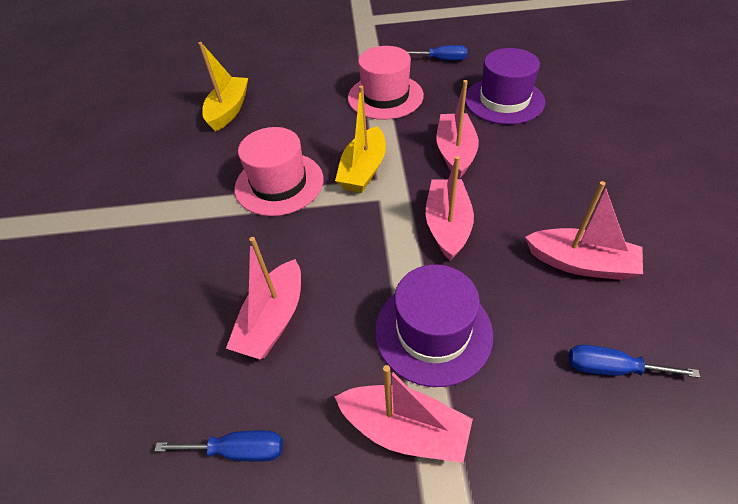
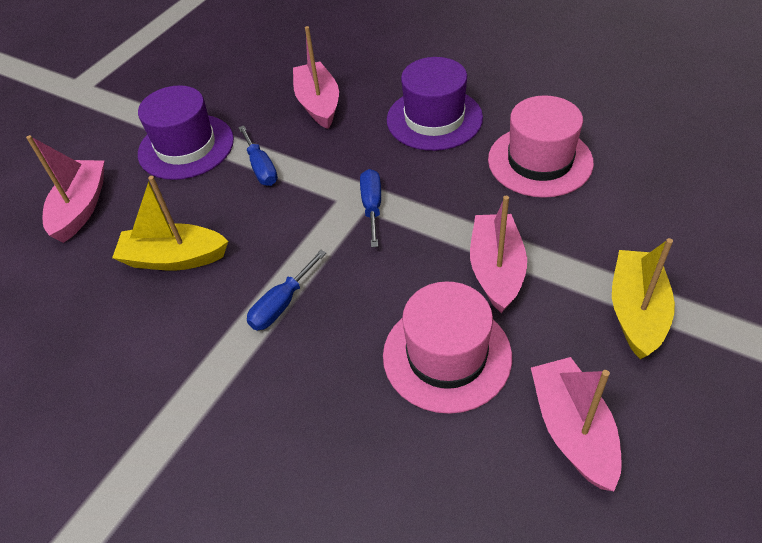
pink boat: [226,237,301,359] [334,365,473,463] [426,156,474,261] [436,80,479,179] [525,181,643,280] = 5 -> [26,135,104,243] [293,26,339,129] [470,196,527,313] [531,357,622,491] = 4

